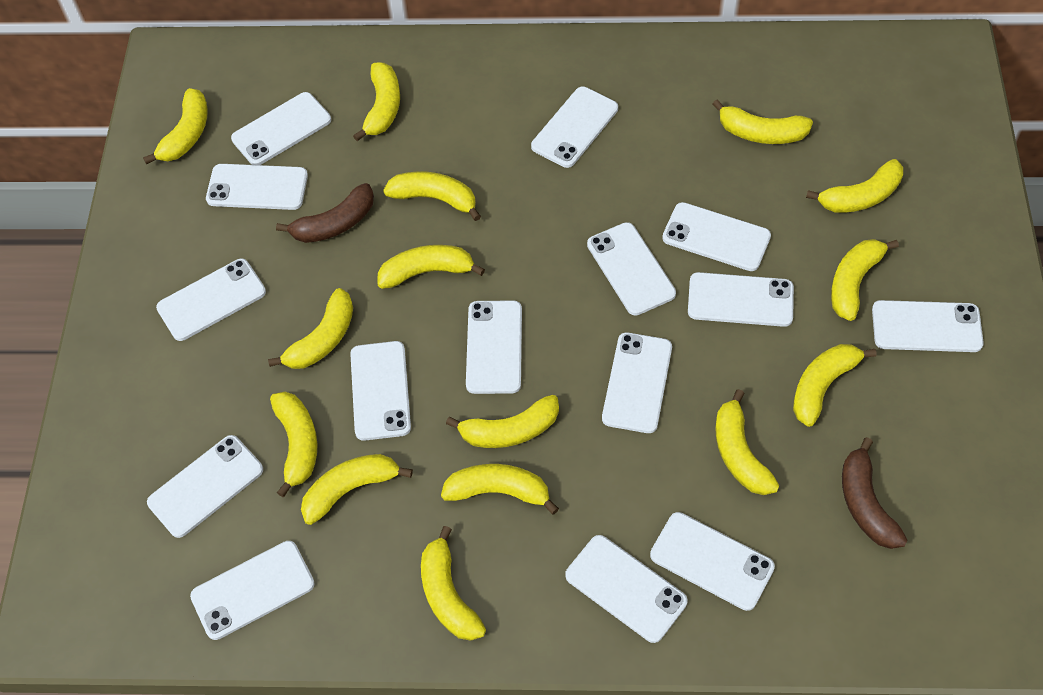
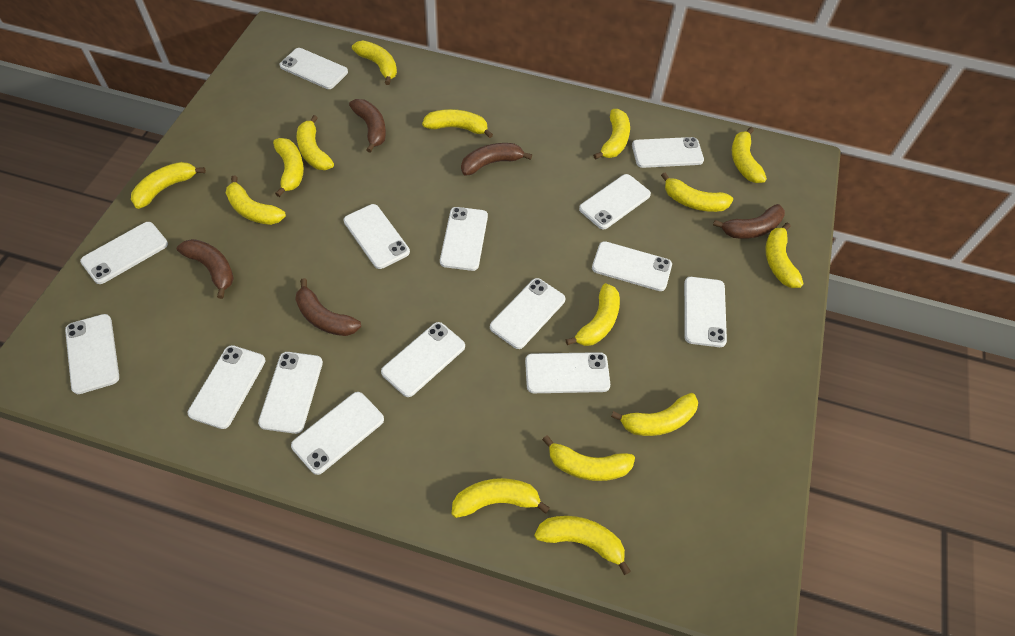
brown banana: [276,183,374,243] [842,437,907,549] = 2 -> [177,239,234,299] [295,278,361,336] [349,99,386,153] [461,143,532,175] [713,204,785,239] = 5

